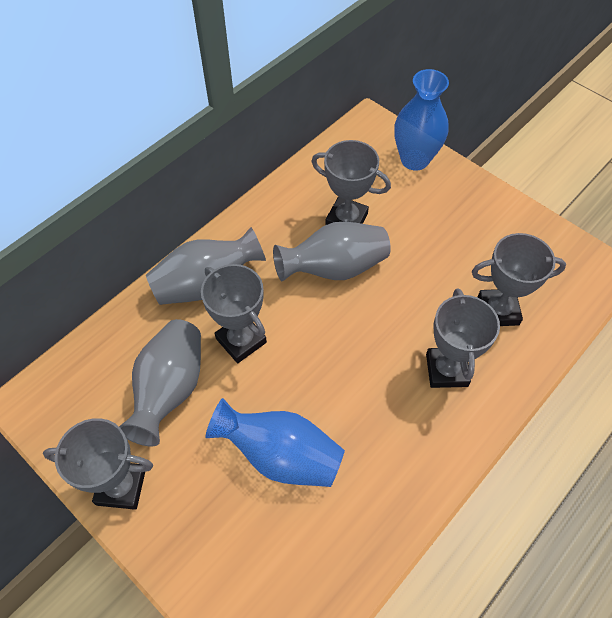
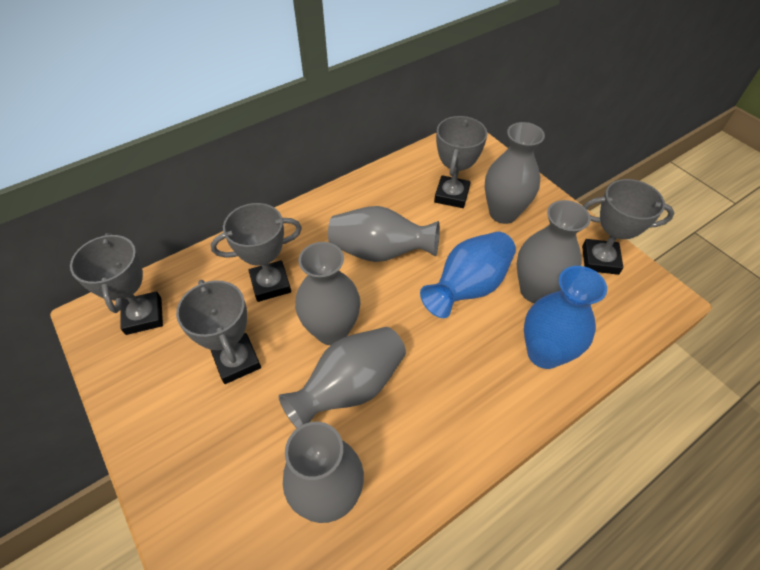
grey vase: [119,319,201,446] [146,227,266,305] [273,222,391,282] = 3 -> [279,327,406,428] [283,422,364,523] [295,242,360,345] [328,206,440,262] [485,122,545,224] [517,200,591,303] = 6

